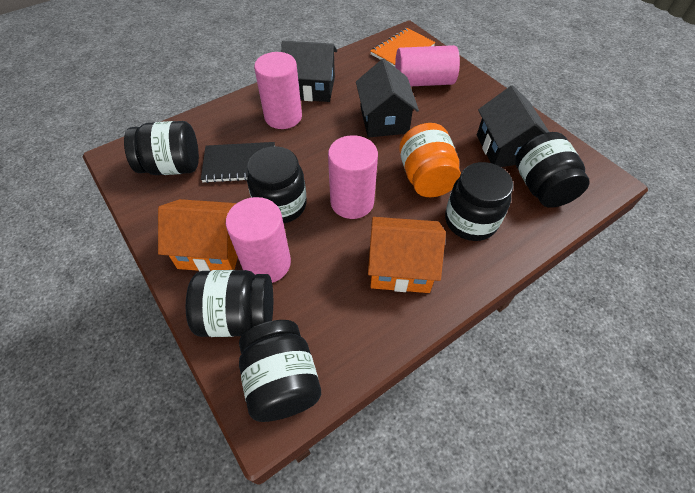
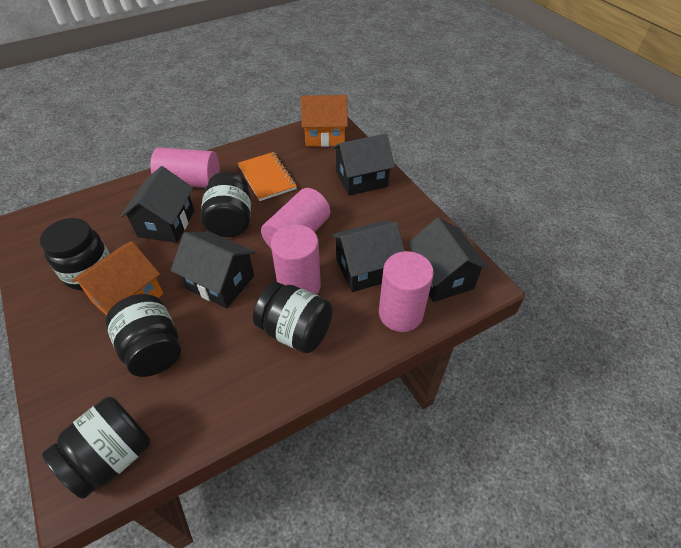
black house: [281,41,337,102] [356,59,419,138] [477,85,549,167] = 3 -> [120,166,194,243] [171,232,256,308] [331,221,405,292] [332,134,395,196] [408,217,489,302] = 5
black jar: [124,121,199,175] [186,270,273,337] [239,320,321,422] [247,146,307,224] [445,162,513,241] [515,132,590,208] = 6 -> [40,218,110,290] [42,397,151,499] [106,294,181,377] [201,172,251,237] [253,282,333,353] = 5
black notebook: [201,142,275,183] = 1 -> none = 0
orange jar: [399,123,461,197] = 1 -> none = 0

